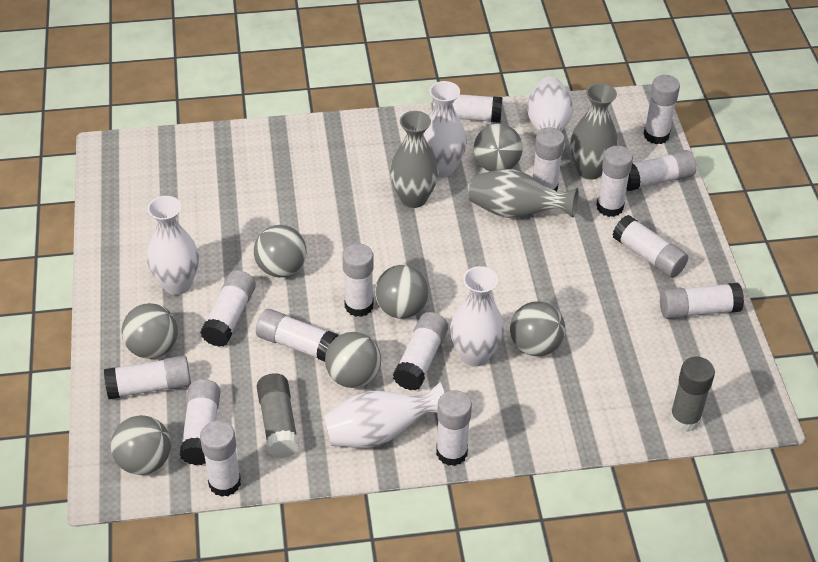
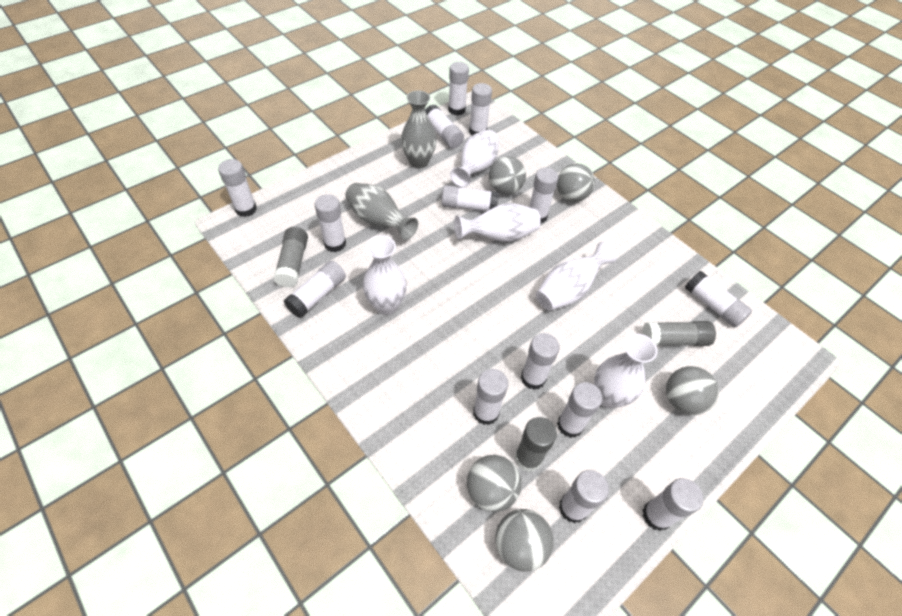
grey ball: [111,415,171,475] [122,303,178,359] [254,225,306,277] [325,332,381,388] [375,265,429,319] [474,124,523,171] [510,301,565,356] = 7 -> [467,455,521,512] [489,156,526,195] [495,509,553,571] [557,163,595,202] [666,366,719,415] = 5
grey glue stick: [257,373,299,458] [670,357,715,432] = 2 -> [273,227,308,288] [515,417,557,472] [642,321,716,346] = 3
grey vase: [390,111,439,208] [469,169,579,218] [570,83,618,180] = 3 -> [345,183,418,240] [401,90,437,169] = 2
white glue stick: [104,356,191,399] [180,379,220,465] [200,270,256,347] [200,420,241,497] [256,309,339,362] [342,243,374,317] [393,312,448,391] [432,94,503,123] [436,390,472,466] [533,127,565,191] [596,146,633,217] [612,215,688,278] [626,150,696,191] [643,75,680,144] [660,283,744,319] = 15 -> [218,159,257,217] [284,261,346,318] [315,194,346,252] [425,105,464,148] [442,185,499,211] [448,62,469,115] [469,83,492,135] [473,369,508,425] [521,333,560,390] [529,168,559,224] [557,382,602,438] [559,470,609,523] [642,478,703,531] [685,271,752,328] = 14

